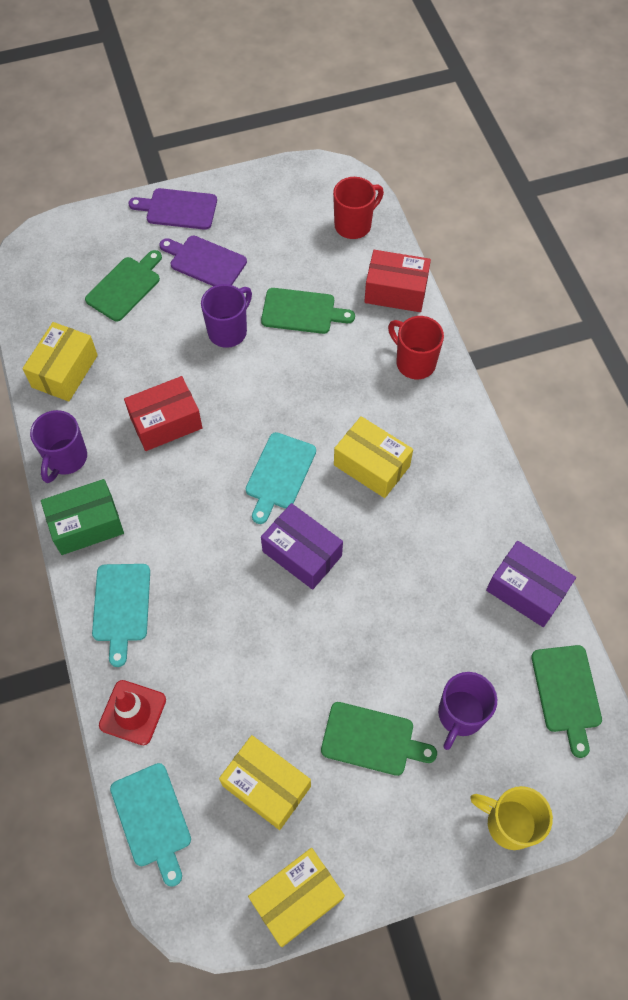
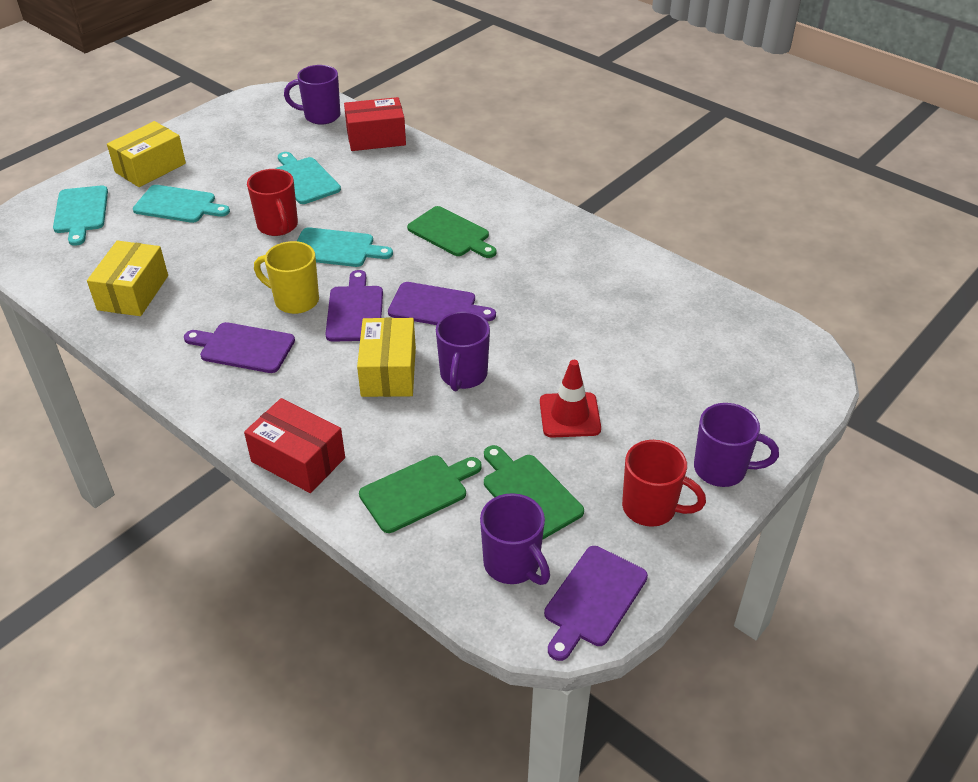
green box: [41,479,124,555] = 1 -> none = 0
green cutting board: [85,250,162,322] [261,288,355,334] [321,702,437,776] [531,645,602,758] = 4 -> [359,455,482,533] [407,206,497,258] [484,445,584,540] = 3
purple box: [261,503,343,590] [486,541,576,627] = 2 -> none = 0
purple cutting board: [129,188,217,230] [159,236,247,286] = 2 -> [184,322,295,373] [325,270,383,342] [388,282,496,325] [544,546,648,661] = 4
purple mug: [30,410,87,483] [201,284,252,348] [438,672,497,750] = 3 -> [284,65,340,125] [436,311,490,391] [480,493,550,585] [694,403,779,487] = 4
turquoise cutting board: [92,564,150,667] [110,763,191,887] [246,432,316,524] = 3 -> [53,185,108,246] [133,185,230,223] [275,152,341,204] [297,227,393,267] = 4
yellow box: [22,322,98,402] [219,735,311,830] [248,848,345,947] [334,416,413,498] = 4 -> [87,240,168,316] [107,121,186,187] [357,318,416,397] = 3

